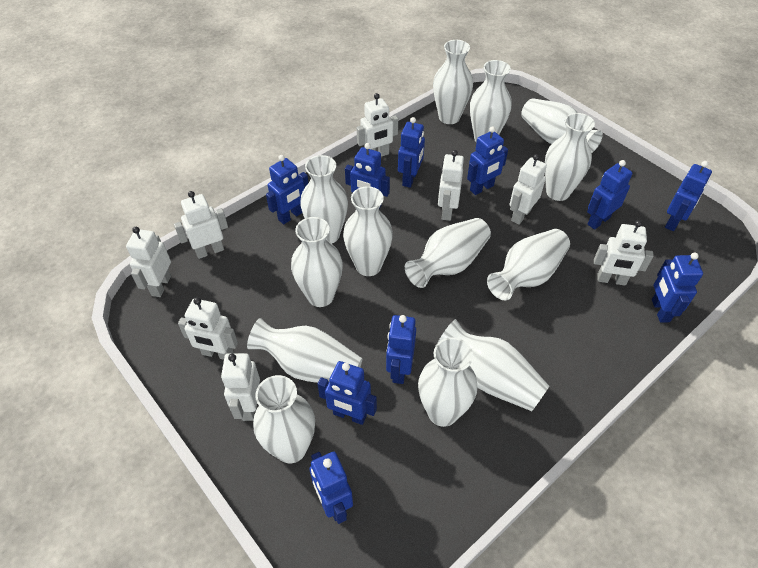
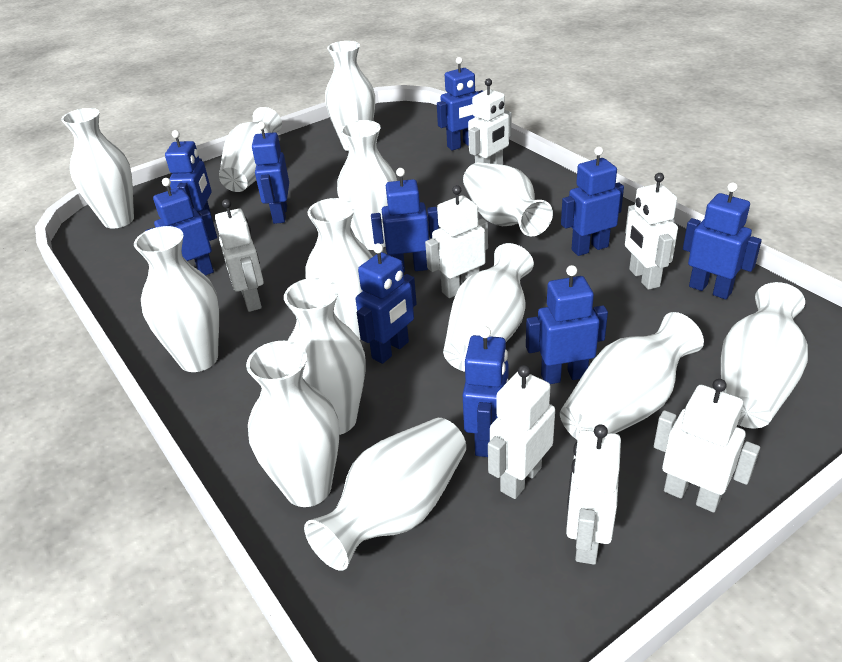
white robot: [126,227,171,297] [174,191,228,259] [178,297,238,360] [221,353,260,421] [357,93,398,156] [438,150,464,221] [509,154,547,225] [594,220,654,286] = 8 -> [215,199,264,312] [425,185,488,298] [468,78,511,165] [488,365,555,499] [566,424,621,565] [625,173,678,290] [654,379,760,513] = 7

